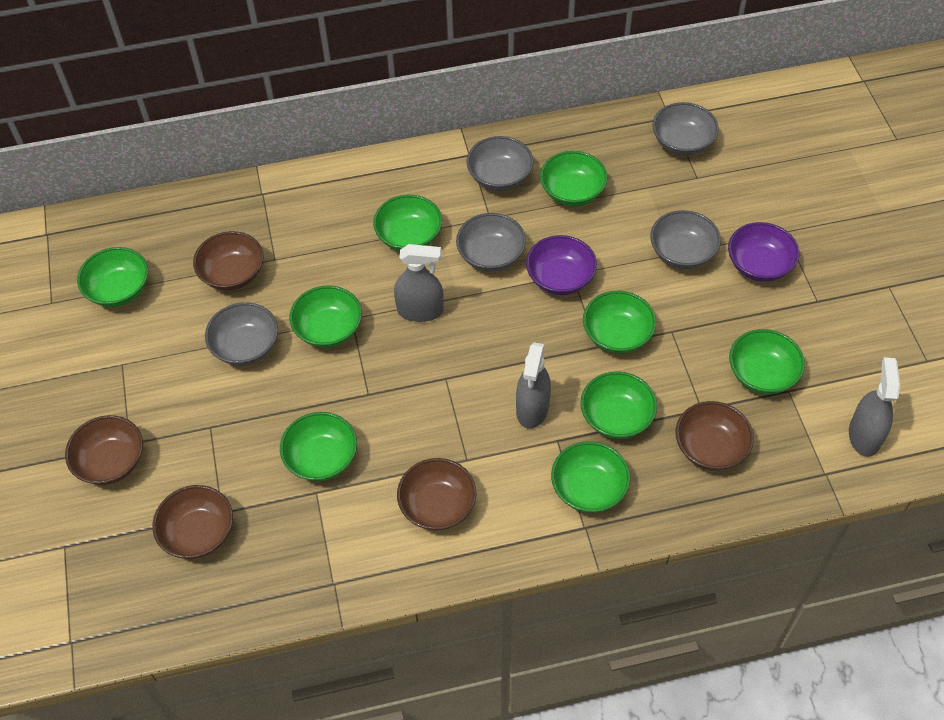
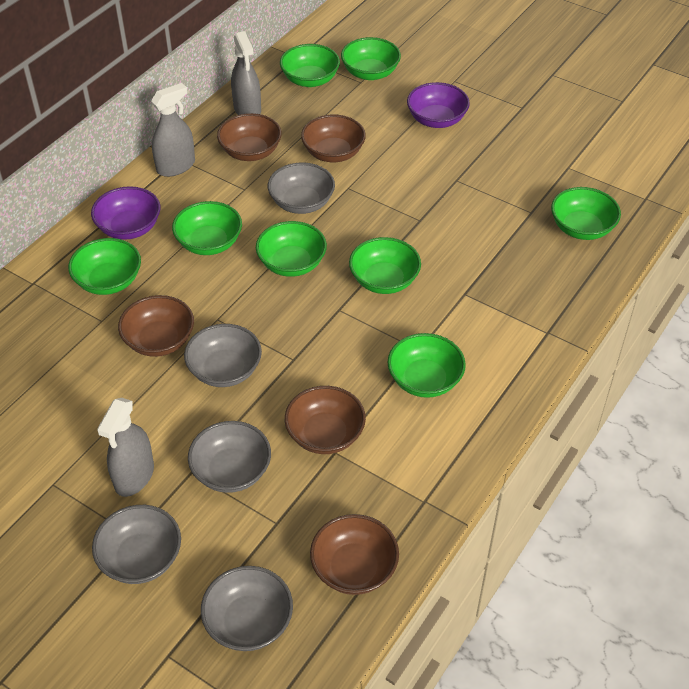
green bowl: [77,247,148,307] [280,412,357,481] [289,285,362,348] [373,195,442,251] [540,151,608,206] [551,441,630,513] [580,371,657,439] [583,291,656,354] [729,329,805,394] = 9 -> [68,238,141,295] [172,201,242,255] [256,221,327,277] [280,44,340,87] [341,37,401,80] [349,237,421,294] [387,333,466,398] [551,187,621,240] = 8

